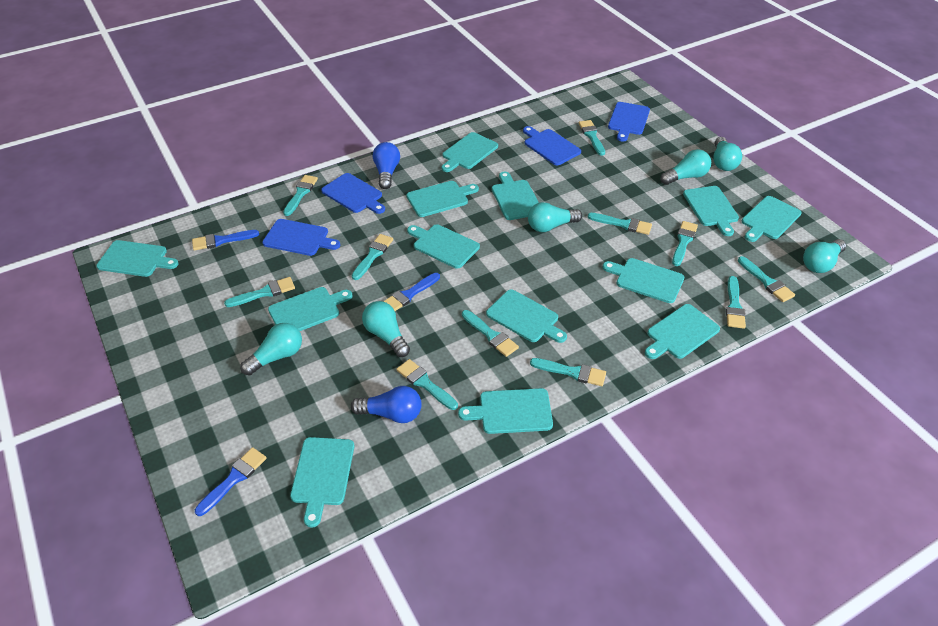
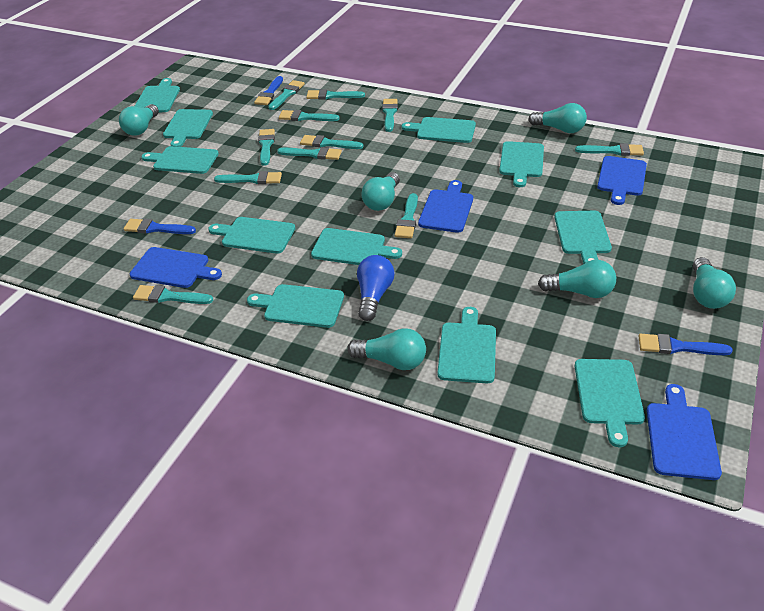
blue light bulb: [351,386,422,423] [373,142,400,189] = 2 -> [357,255,395,321] = 1
turquoise cutting board: [96,240,179,277] [268,287,352,331] [290,437,354,528] [407,181,479,217] [407,224,480,269] [441,132,498,172] [458,388,553,434] [486,289,567,343] [492,172,539,220] [602,258,684,303] [645,304,720,359] [683,186,739,236] [742,196,801,242] = 13 -> [135,78,180,112] [141,146,219,174] [163,109,213,147] [208,217,295,254] [247,284,344,328] [311,228,402,265] [402,117,476,143] [437,307,496,383] [499,141,544,187] [554,211,612,264] [574,359,645,447] = 11

